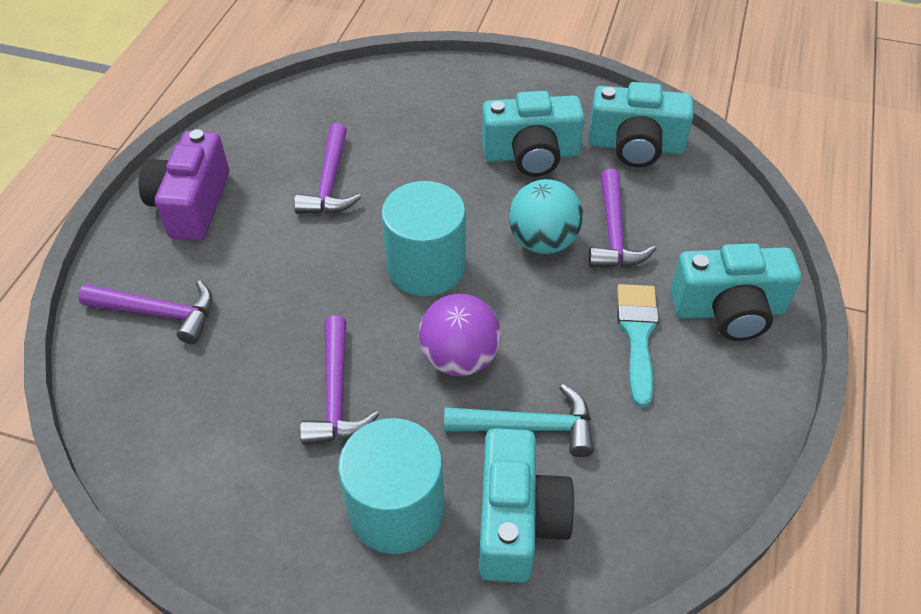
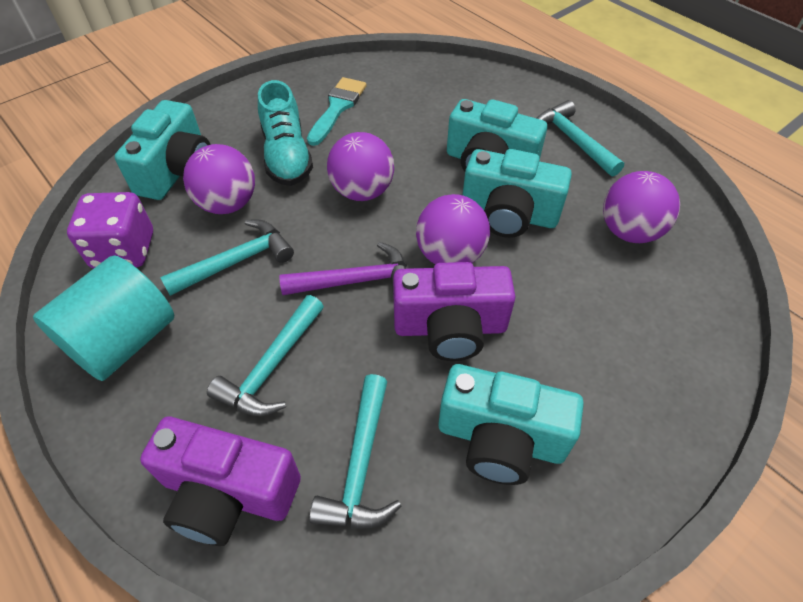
purple ball: [419,294,501,376] = 1 -> [183,144,255,214] [327,132,394,201] [416,194,490,264] [603,171,680,243] = 4
purple camera: [139,129,229,241] = 1 -> [140,417,301,546] [393,262,515,361] = 2
purple dice: none = 0 -> [67,192,153,268] = 1
purple hammer: [78,280,213,344] [294,123,361,214] [300,316,379,445] [588,169,656,268] = 4 -> [279,242,407,295] = 1
turquoise ball: [509,179,583,254] = 1 -> none = 0
turquoise cylinder: [338,418,444,554] [381,181,466,296] = 2 -> [33,255,174,381] = 1
turquoise hammer: [444,384,594,457] = 1 -> [160,220,294,296] [207,295,324,416] [309,374,401,529] [537,100,624,177] = 4
turquoise shoe: none = 0 -> [258,80,313,186] = 1

